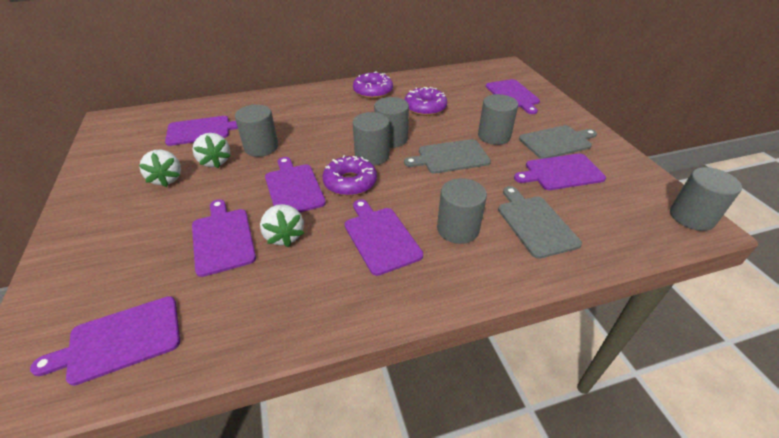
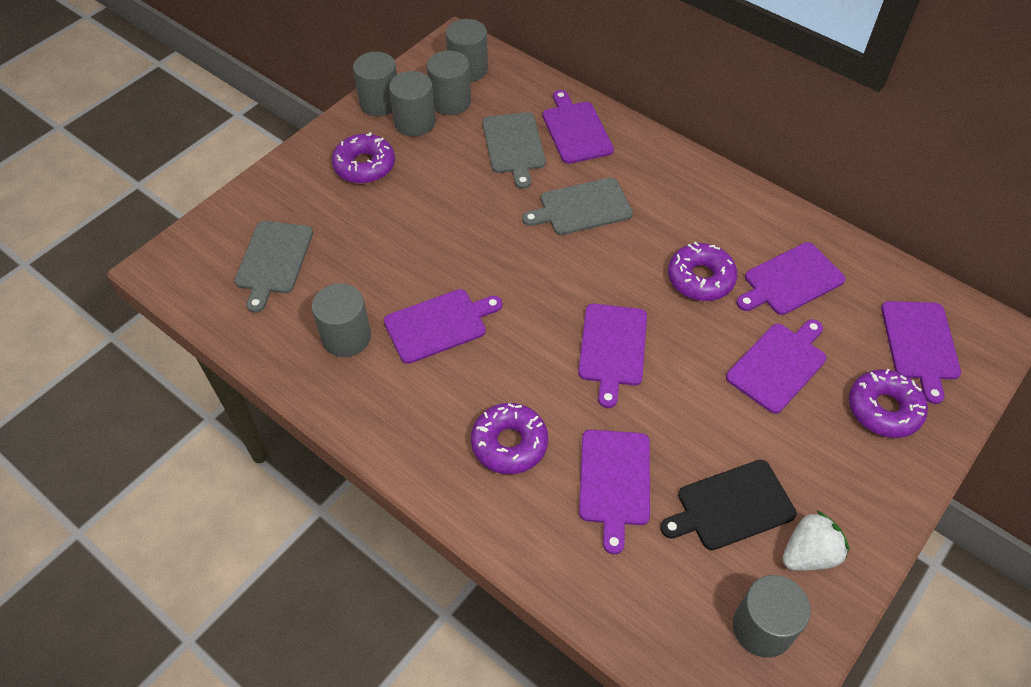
black cutting board: none = 0 -> [660,460,797,550] = 1
purple donut: [322,155,377,196] [353,71,393,99] [405,87,447,116] = 3 -> [332,132,395,184] [471,403,548,474] [668,242,738,301] [849,369,928,438] = 4
white strawberry: [139,150,181,187] [192,133,231,168] [260,204,304,247] = 3 -> [782,511,849,571] = 1

